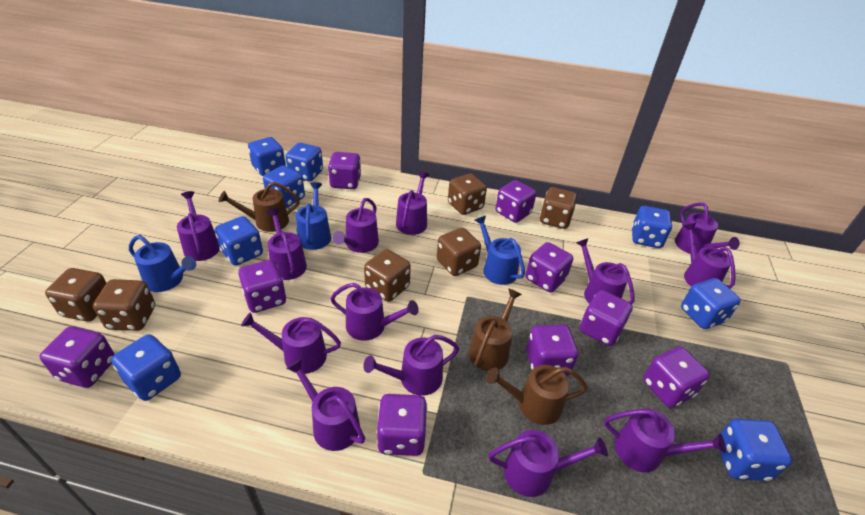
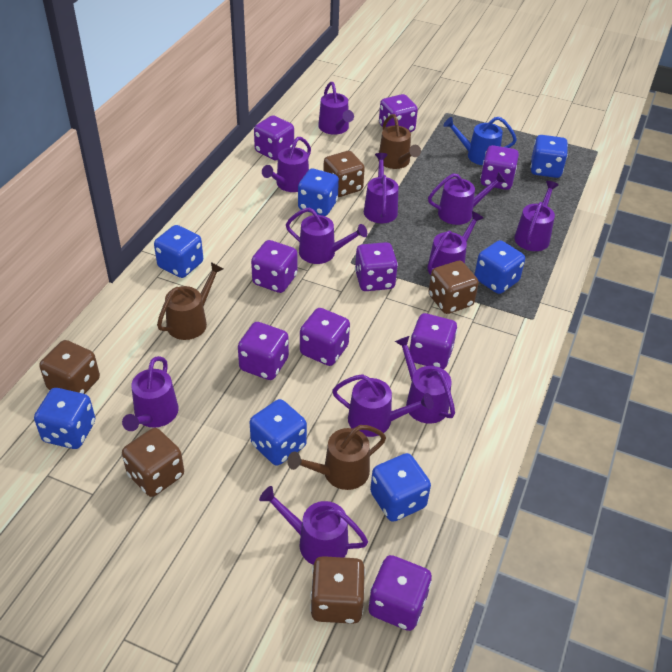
blue dice: [111,334,181,401] [215,216,263,266] [248,137,286,176] [263,165,305,208] [285,143,323,181] [632,206,672,248] [681,278,741,329] [719,419,792,481] = 8 -> [34,388,95,449] [154,225,203,278] [250,399,307,465] [298,169,339,216] [370,453,431,522] [475,240,525,294] [530,135,568,178] = 7
blue watering can: [129,235,196,292] [296,182,331,250] [475,216,525,285] = 3 -> [444,117,517,165] = 1
brown dice: [45,268,106,322] [93,279,155,331] [364,249,411,302] [437,228,481,276] [448,173,487,215] [540,187,577,229] = 6 -> [39,340,100,394] [122,428,184,497] [310,556,365,624] [323,151,365,197] [428,261,479,314] = 5
purple watering can: [177,191,220,261] [241,312,341,374] [267,208,307,280] [287,359,365,451] [330,283,419,341] [332,198,379,253] [363,335,460,396] [396,172,429,235] [489,430,608,497] [576,238,635,304] [604,408,726,472] [675,202,740,254] [684,223,736,288] = 13 -> [122,356,179,431] [259,486,368,565] [262,137,311,192] [286,208,367,264] [318,82,354,135] [332,374,434,437] [364,153,399,223] [395,336,455,424] [427,211,483,275] [428,172,506,225] [514,181,558,251] = 11

